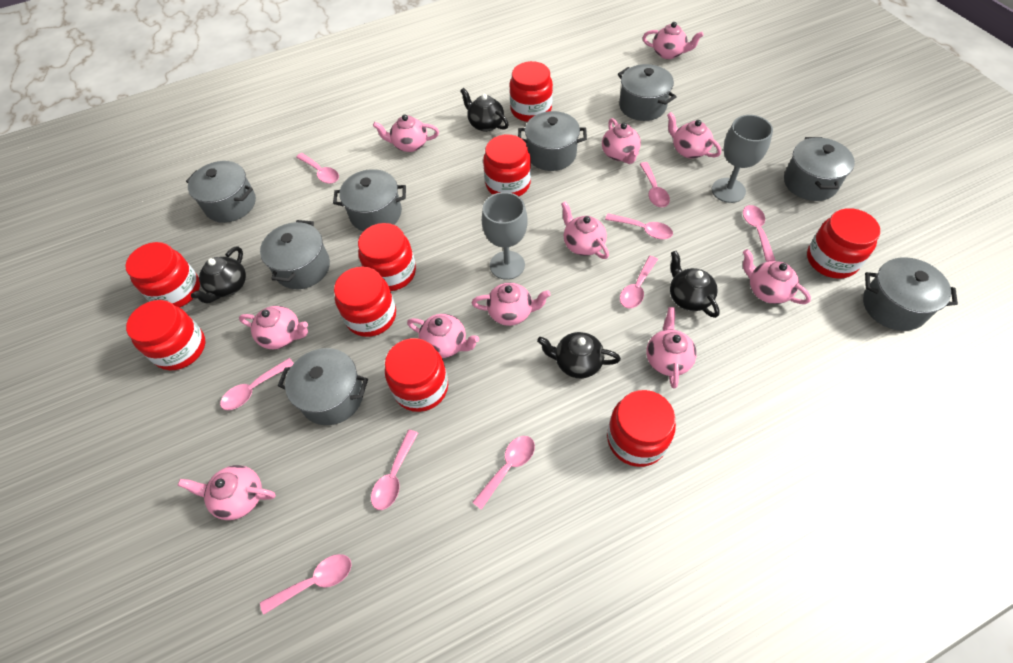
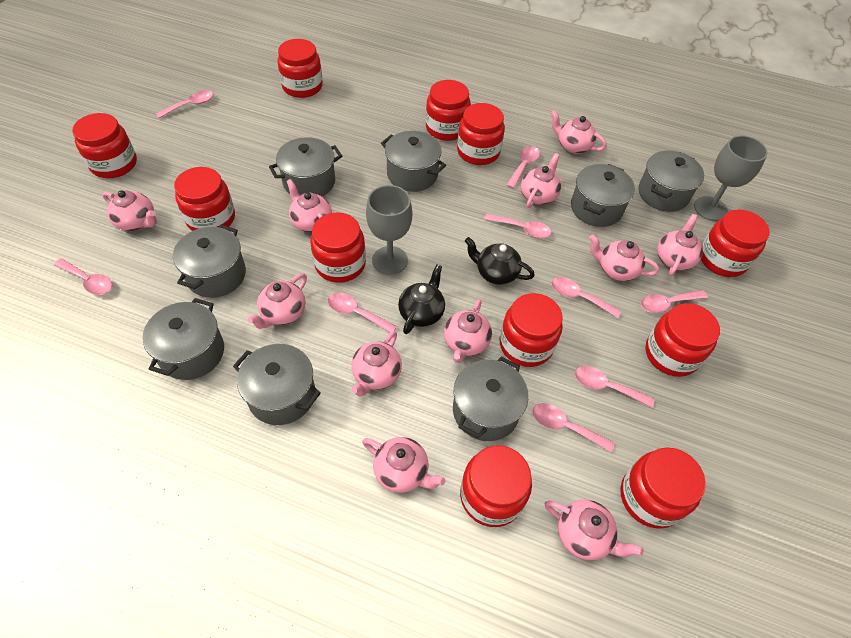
black teapot: [191,246,246,304] [460,88,509,132] [537,332,621,378] [670,251,720,318] = 4 -> [398,265,445,334] [465,237,535,285] = 2
red jar: [125,242,200,308] [126,300,205,370] [334,266,396,337] [358,223,416,291] [385,338,448,412] [483,134,531,196] [509,61,553,122] [607,390,676,467] [807,208,880,279] = 9 -> [72,113,137,178] [174,167,235,231] [277,39,323,98] [310,212,366,283] [426,80,471,141] [457,103,505,165] [460,445,532,527] [499,293,563,367] [620,447,706,529] [645,303,720,377] [701,210,770,277] = 11

